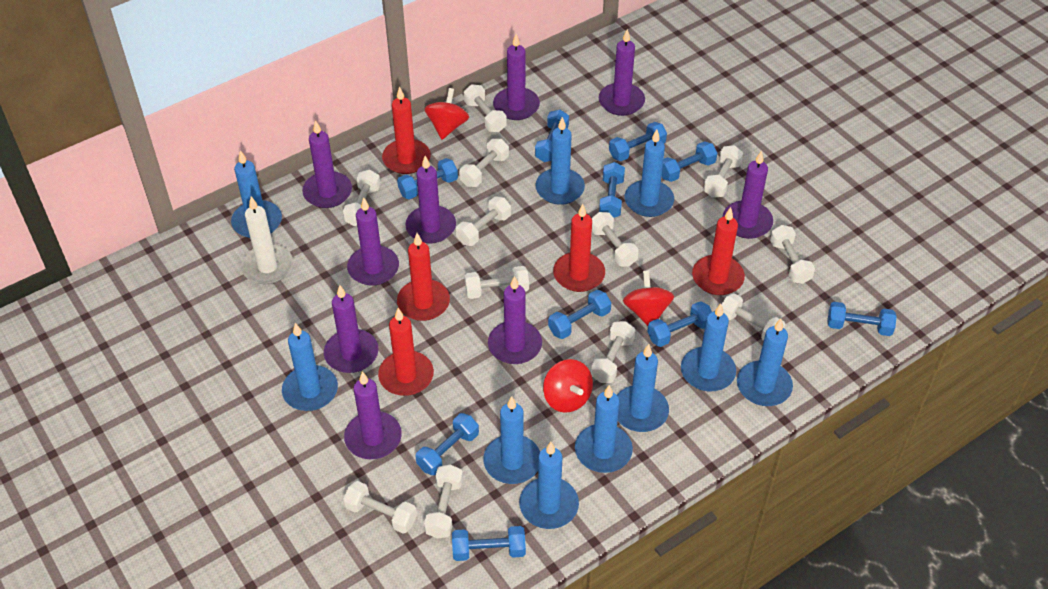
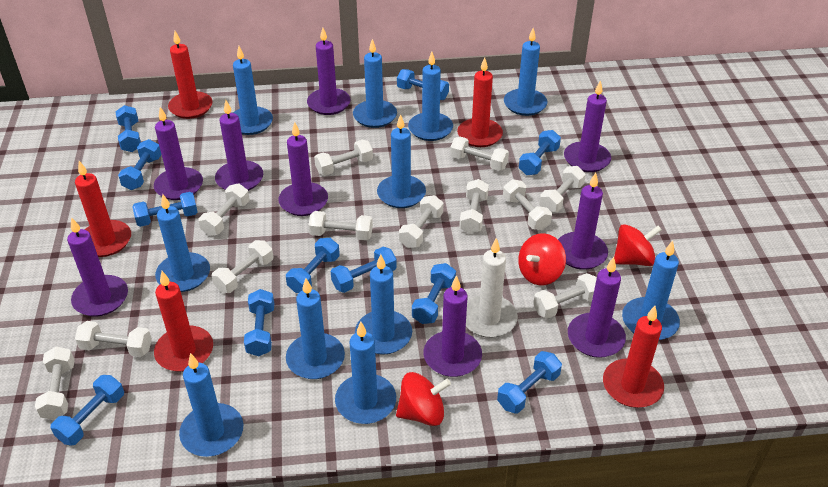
blue candle: [231,150,282,238] [282,323,338,411] [483,396,540,484] [519,442,579,529] [535,117,585,205] [575,385,633,473] [617,344,669,432] [625,129,674,217] [681,304,736,391] [737,319,793,406] = 10 -> [155,194,210,292] [179,353,243,457] [233,46,273,135] [286,278,345,379] [335,322,396,424] [353,39,397,128] [355,254,412,355] [377,114,426,208] [408,52,453,141] [504,28,547,116] [622,241,680,340] = 11
blue dumbbell: [397,158,458,199] [415,413,479,475] [452,526,526,561] [535,110,569,162] [548,290,611,339] [599,162,625,218] [609,122,667,161] [648,301,712,347] [662,141,717,182] [828,302,897,336] = 10 -> [50,375,124,446] [116,105,141,152] [118,139,162,190] [133,192,198,227] [244,289,274,356] [286,238,340,293] [331,247,397,293] [397,69,449,100] [412,263,456,324] [497,351,562,413] [519,130,561,175] = 11

